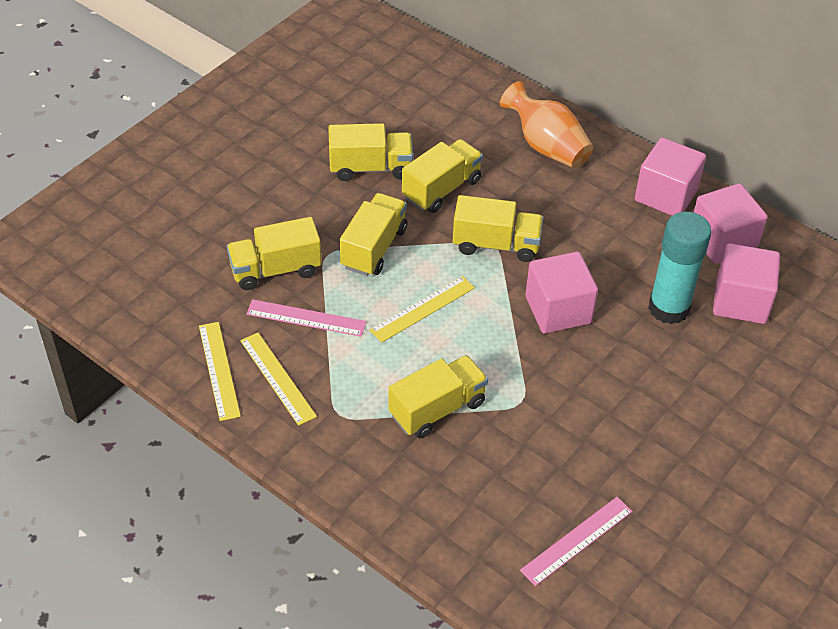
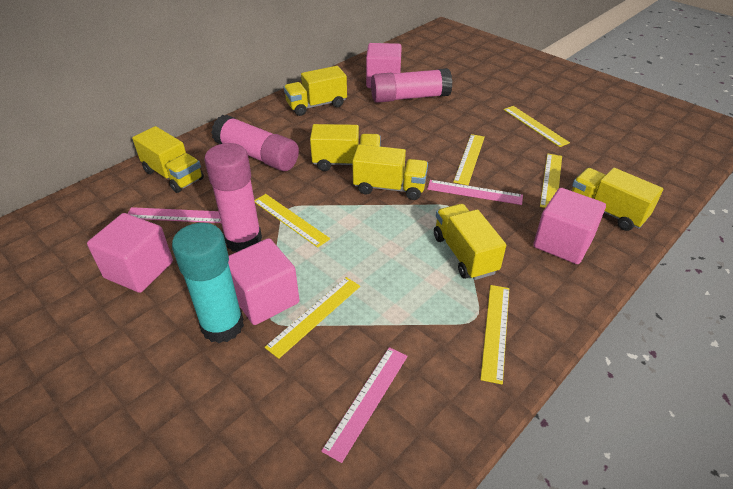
orange vase: [500,81,593,168] = 1 -> none = 0
pink glue stick: none = 0 -> [204,143,262,252] [211,115,299,171] [371,68,452,103] = 3
pink ruler: [246,299,367,337] [520,497,633,586] = 2 -> [127,207,221,223] [321,347,408,463] [427,180,523,205] = 3
yellow ruler: [199,322,241,421] [240,333,317,426] [370,276,475,343] = 3 -> [254,194,330,248] [264,277,360,359] [453,134,485,185] [480,285,509,384] [503,106,570,147] [540,154,562,208] = 6

